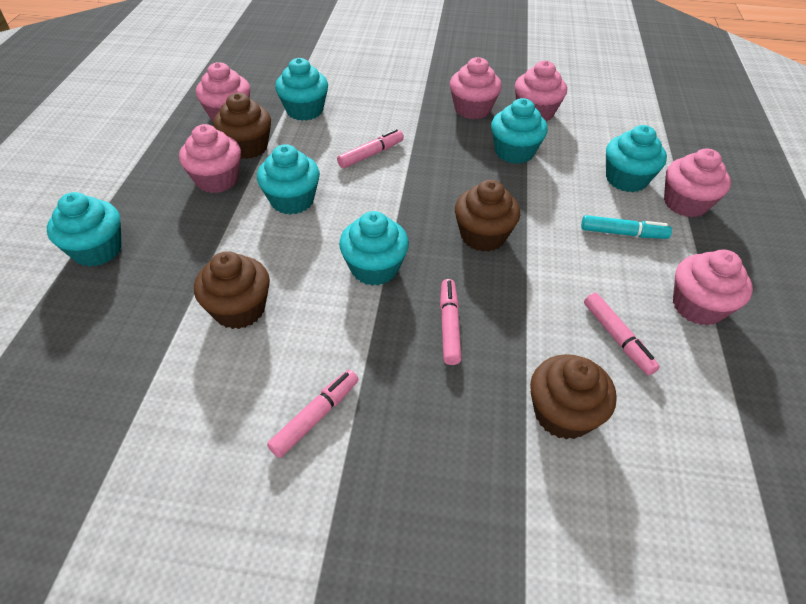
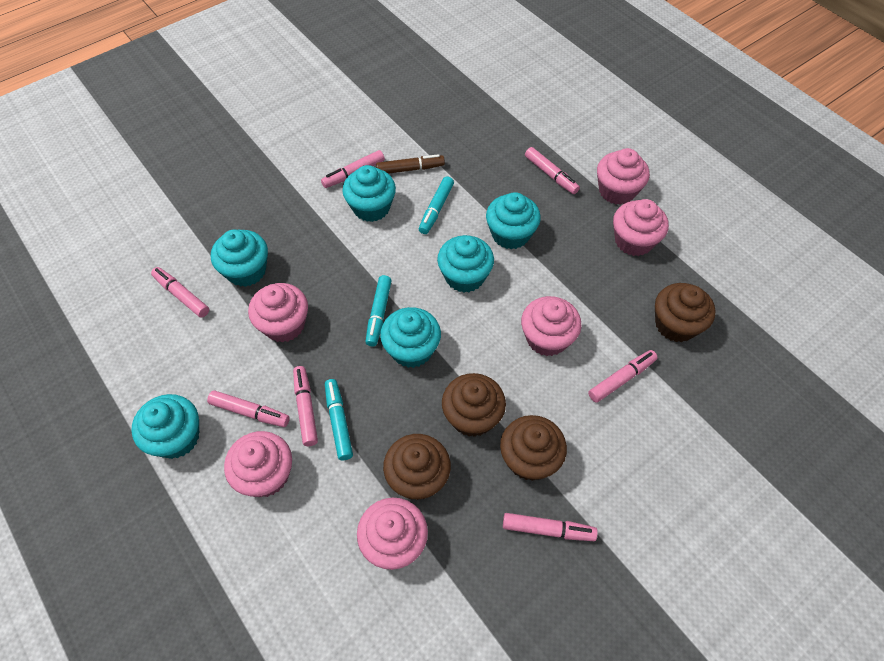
brown marker: none = 0 -> [376,154,445,174] = 1
pink marker: [267,370,358,458] [337,129,404,168] [440,279,462,365] [584,293,660,375] = 4 -> [151,267,209,318] [207,390,290,427] [293,366,318,446] [321,150,385,188] [503,513,598,541] [525,147,580,194] [588,350,658,403] = 7
turquoise marker: [581,215,672,239] = 1 -> [325,379,353,460] [365,275,392,346] [419,176,454,234] = 3

